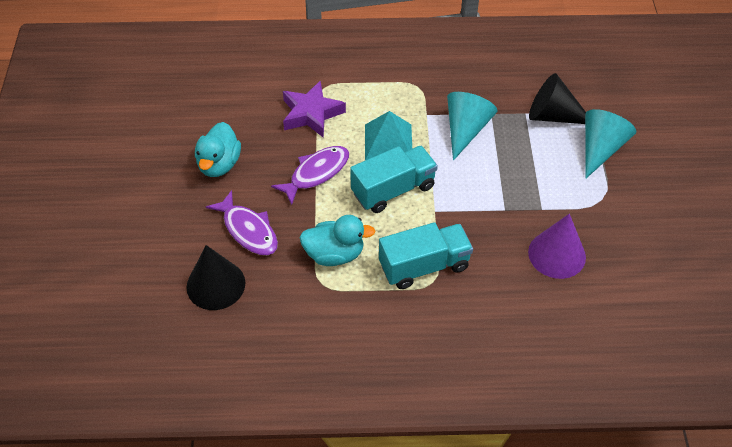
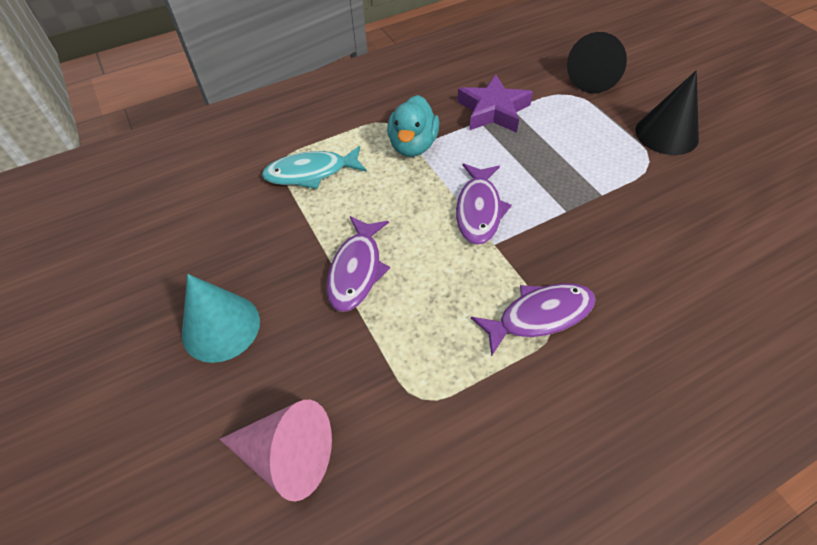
pink cone: none = 0 -> [219,400,332,502] = 1
purple cone: [528,214,586,279] = 1 -> none = 0
purple fish: [206,190,278,255] [271,146,349,205] = 2 -> [327,216,390,312] [456,163,512,245] [471,283,596,356] = 3
turquoise cone: [447,92,497,161] [585,109,637,179] = 2 -> [182,274,260,363] = 1
turquoise duck: [195,122,241,177] [299,215,375,266] = 2 -> [387,95,439,157] = 1
turquoise fish: none = 0 -> [262,146,367,189] = 1
turquoise pyramid: [365,111,412,160] = 1 -> none = 0
turquoise truck: [350,146,438,213] [379,222,473,289] = 2 -> none = 0

